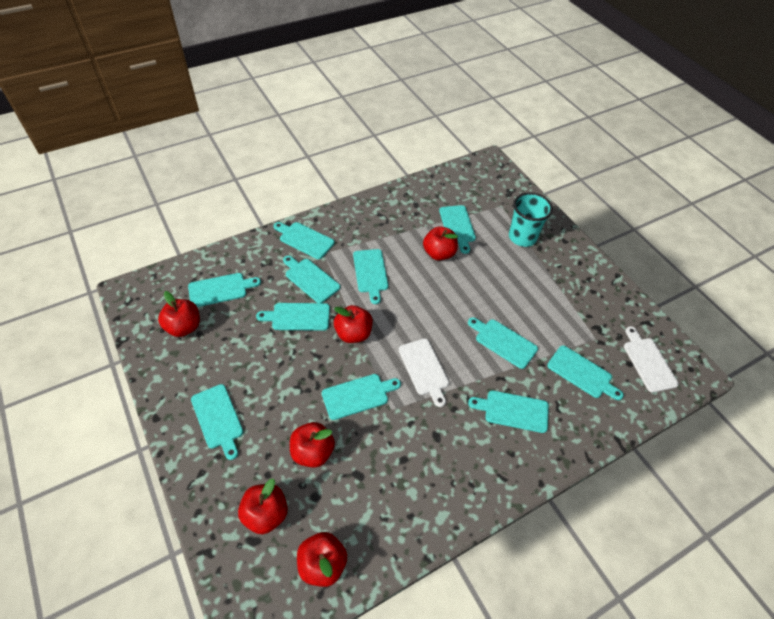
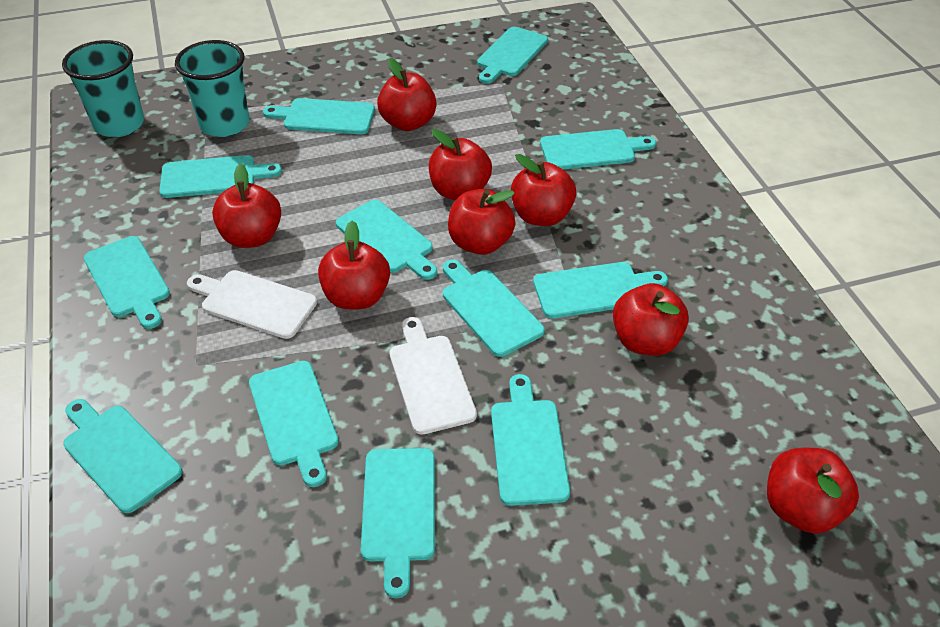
red apple: [158,291,200,337] [238,479,288,534] [290,422,335,468] [297,532,347,587] [334,305,373,343] [423,226,458,261] = 6 -> [212,164,281,248] [318,221,390,310] [377,58,437,131] [429,129,492,200] [448,189,515,255] [511,154,576,226] [613,283,689,356] [767,448,859,534] = 8
turquoise cup: [509,192,553,247] = 1 -> [62,40,144,137] [175,40,250,137] = 2
turquoise cutting board: [188,273,261,307] [191,384,243,460] [256,303,330,331] [274,222,335,259] [283,256,340,303] [322,374,401,420] [353,249,388,304] [439,205,476,254] [468,317,538,369] [468,390,549,433] [547,345,624,400] = 11 -> [63,399,182,513] [84,236,170,329] [159,155,282,198] [249,361,339,487] [263,98,375,134] [336,200,437,280] [361,448,435,598] [443,260,545,357] [477,27,548,84] [491,374,570,506] [533,262,668,318] [540,129,656,169] = 12

